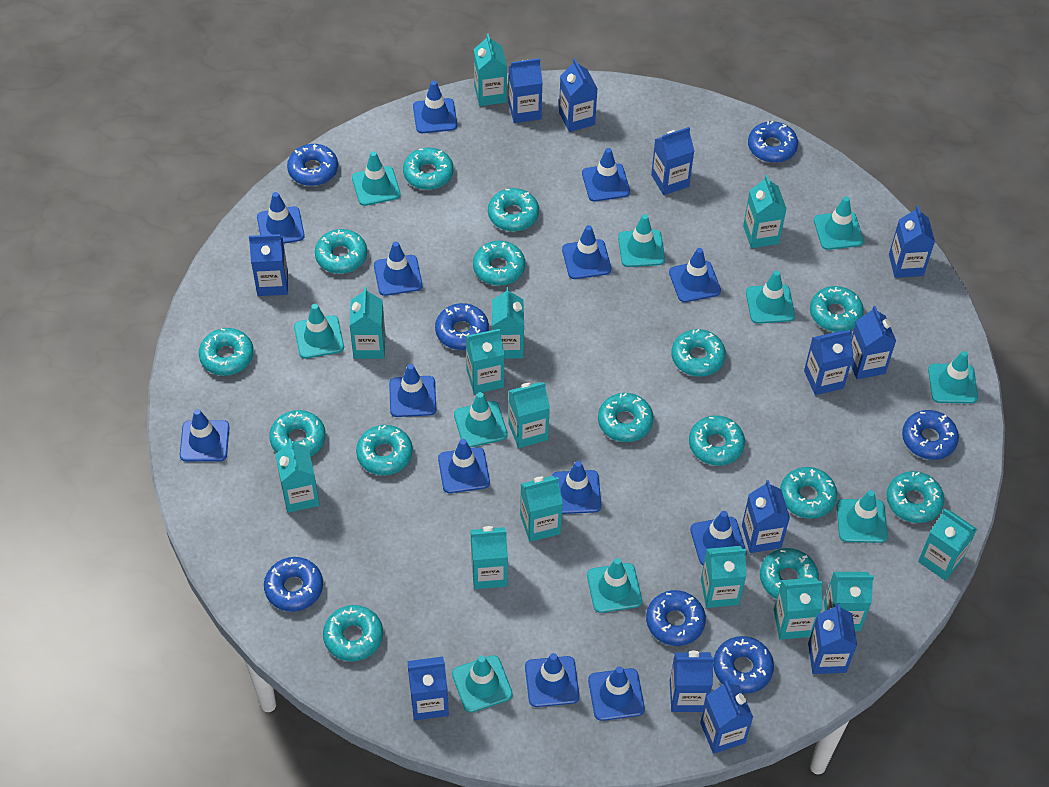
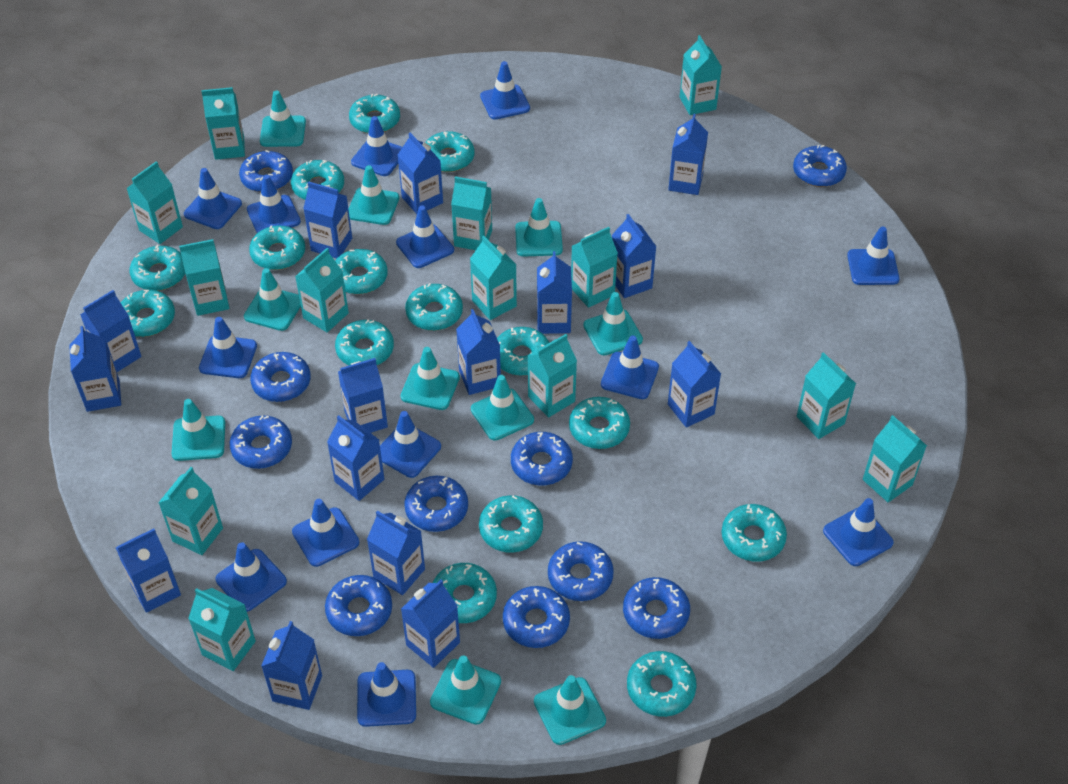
blue carton: [249,234,288,296] [407,657,449,720] [508,58,543,123] [559,58,598,132] [651,127,694,195] [670,651,714,712] [700,680,753,754] [742,480,790,553] [804,330,854,395] [808,603,857,674] [851,306,896,379] [889,206,935,278] = 12 -> [69,326,121,412] [80,290,142,372] [116,529,181,613] [261,621,322,710] [303,181,352,258] [327,415,384,501] [338,358,388,433] [367,511,425,595] [398,133,443,214] [401,580,460,668] [456,309,501,395] [537,251,572,334] [612,214,657,298] [668,114,708,195] [668,341,721,428] = 15
blue donut: [264,557,323,612] [287,144,338,186] [435,303,489,350] [646,590,706,646] [713,636,774,694] [748,121,798,163] [902,410,959,460] = 7 -> [230,415,292,469] [239,150,293,192] [250,352,311,402] [325,575,392,636] [404,476,468,532] [503,586,570,648] [511,432,573,485] [548,541,614,601] [623,577,690,639] [793,145,847,187] = 10

